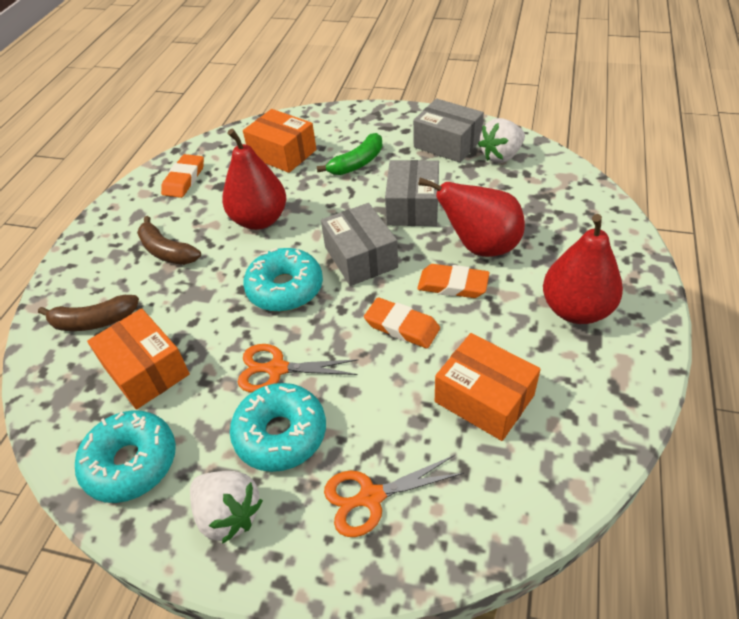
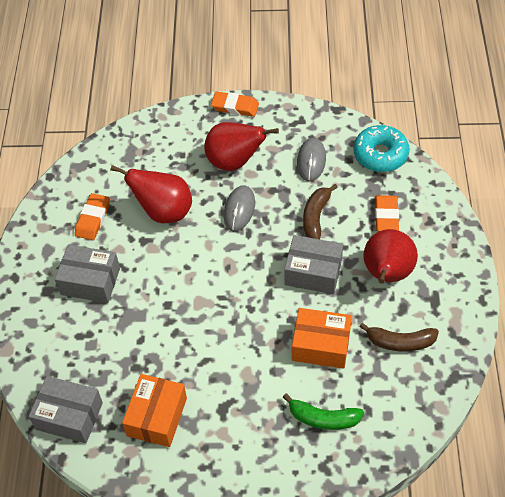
grey mouse: none = 0 -> [224,185,255,231] [297,138,326,182] = 2
orange box: [87,308,190,410] [243,109,316,173] [435,333,541,441] = 3 -> [122,374,187,447] [292,308,352,369] = 2
orange scissors: [238,344,359,393] [324,455,464,537] = 2 -> none = 0
turquoise donut: [75,410,176,503] [230,383,326,472] [243,248,323,312] = 3 -> [354,125,409,172] = 1
white strawberry: [190,471,263,544] [478,118,525,163] = 2 -> none = 0

